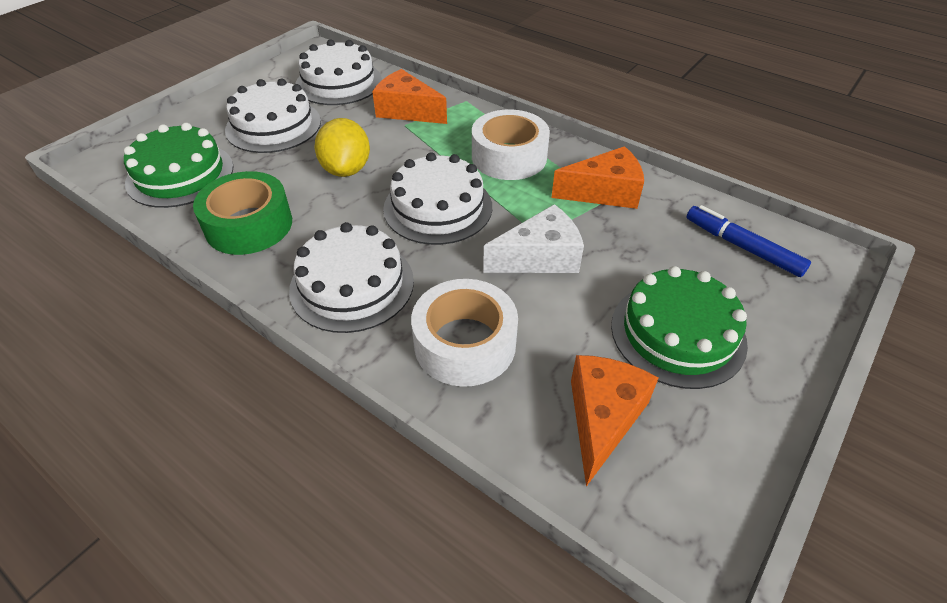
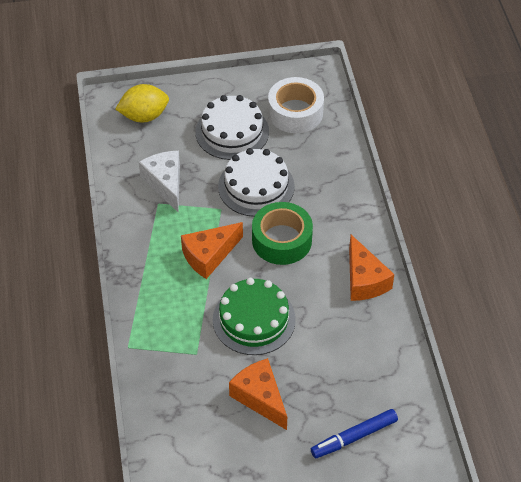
green cake: [124,123,234,208] [611,266,748,389] = 2 -> [213,278,296,355] = 1
white cake: [225,79,321,153] [289,222,414,333] [295,39,382,105] [383,152,492,245] = 4 -> [195,95,269,160] [218,148,295,217] = 2
white tape: [411,279,518,387] [472,109,550,180] = 2 -> [268,77,324,133] = 1

